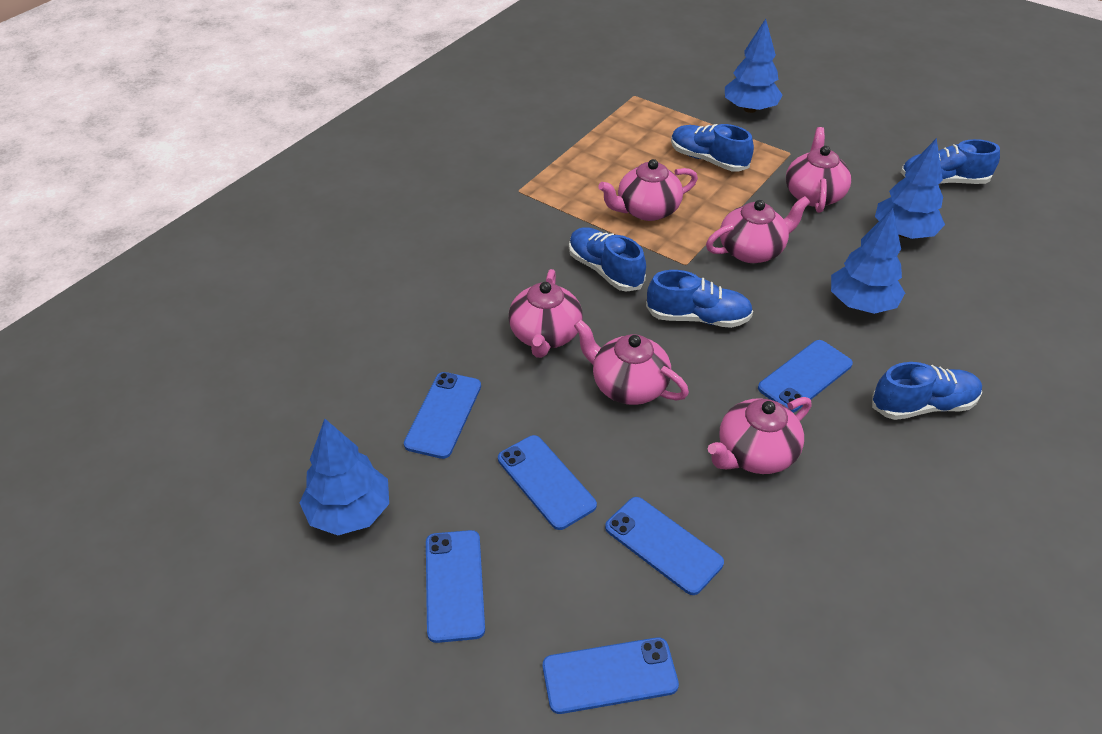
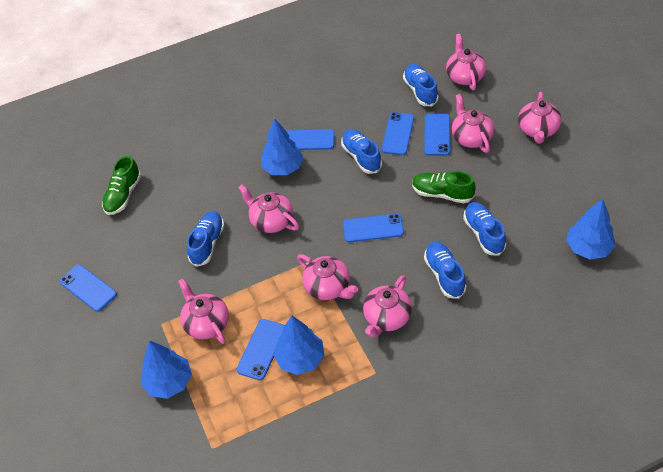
green shoe: none = 0 -> [102,156,141,215] [412,171,475,203] = 2
pink teapot: [508,269,583,358] [574,320,689,405] [599,159,698,221] [706,196,810,263] [708,397,812,474] [786,127,851,213] = 6 -> [178,278,229,344] [238,184,299,233] [297,254,358,300] [363,275,412,338] [446,34,486,90] [452,94,494,153] [518,92,561,144] = 7

